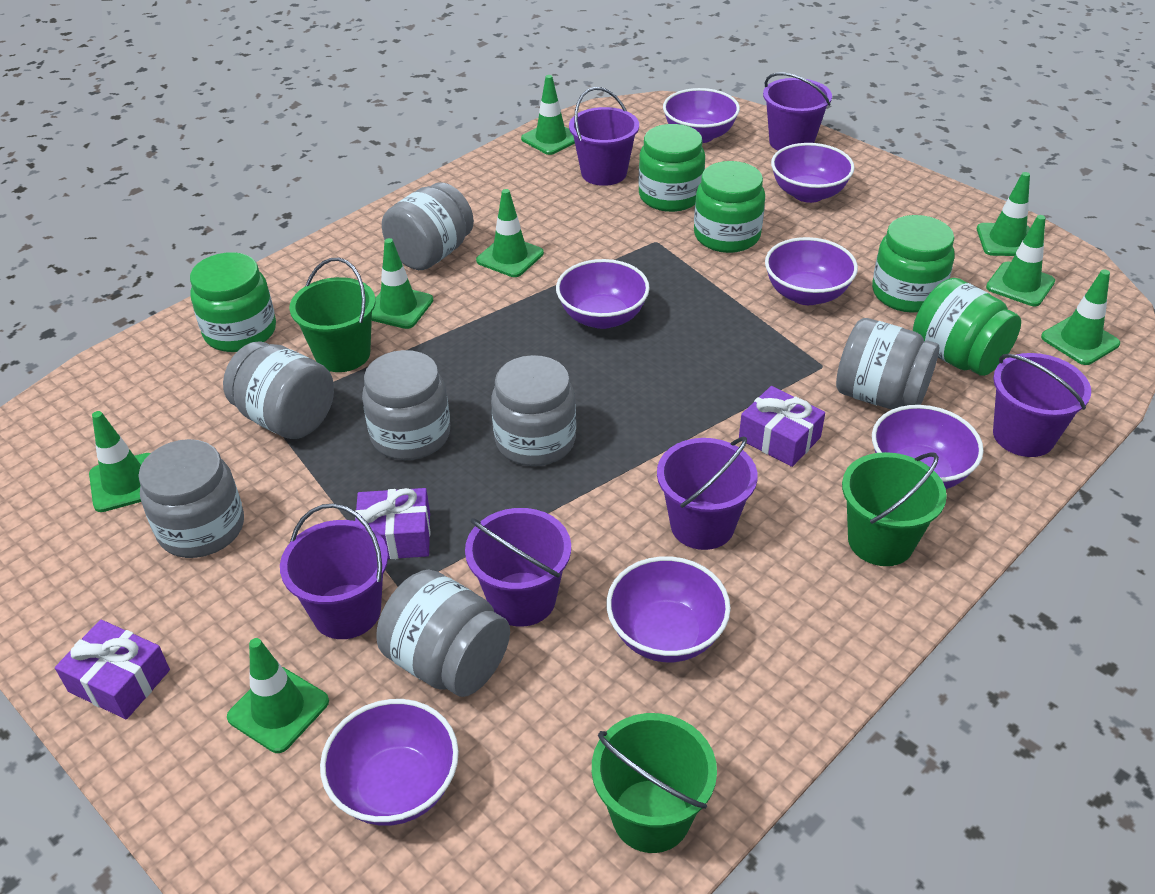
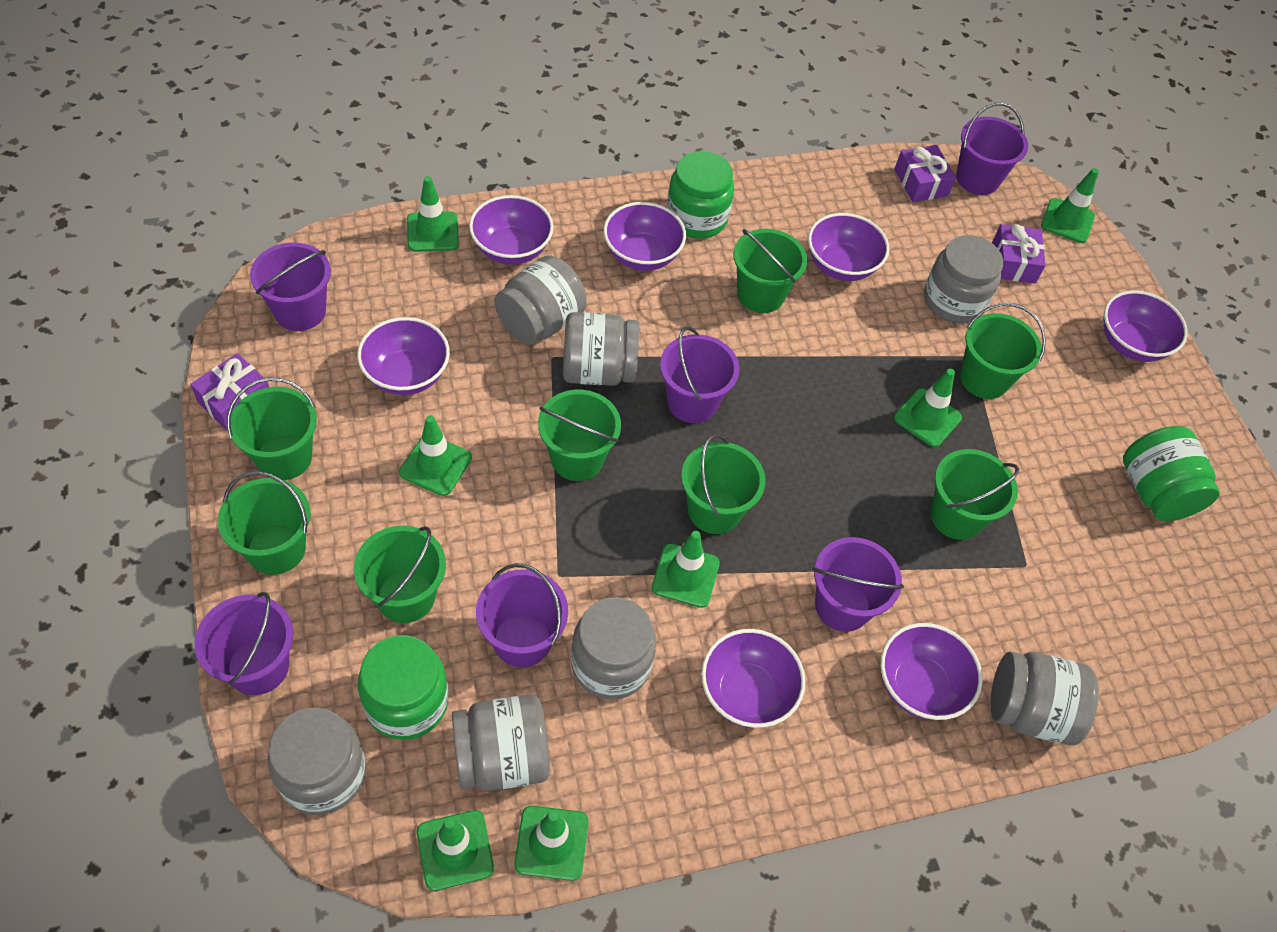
green bucket: [289,258,376,372] [592,713,717,853] [842,452,947,566] = 3 -> [218,471,310,575] [227,377,317,480] [354,526,446,623] [538,390,621,481] [681,434,765,534] [734,229,807,313] [930,449,1019,540] [960,303,1046,399] = 8
green jar: [190,252,276,352] [638,124,705,212] [694,161,765,253] [872,215,955,313] [913,278,1021,376] = 5 -> [358,635,448,740] [667,151,734,239] [1123,426,1219,521] = 3
green traffic cone: [89,411,150,512] [227,638,329,753] [372,238,433,329] [476,189,544,277] [521,75,575,155] [977,172,1030,256] [986,215,1055,306] [1041,269,1120,365] = 8 -> [399,415,472,496] [407,176,459,252] [417,810,494,891] [514,806,588,881] [652,531,720,608] [894,369,962,447] [1041,168,1099,243] = 7

